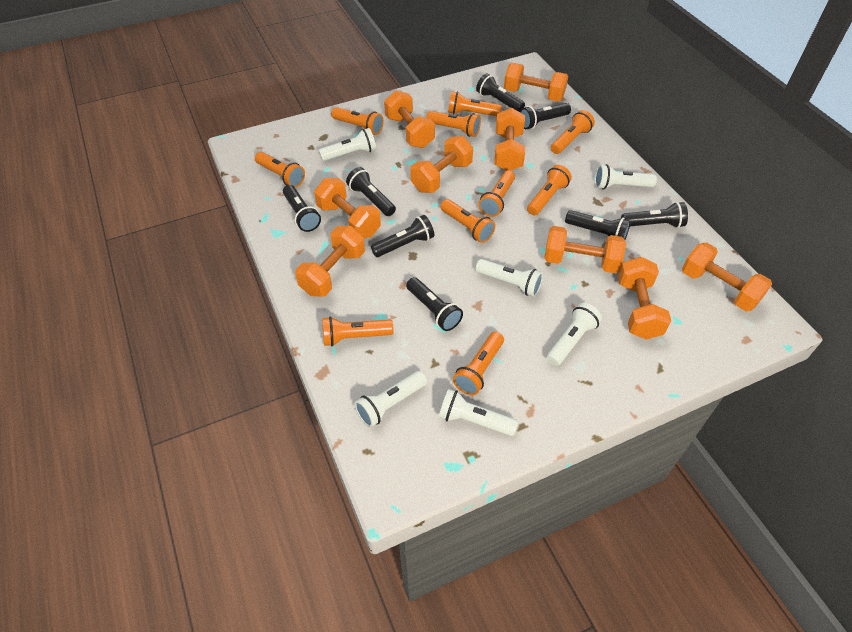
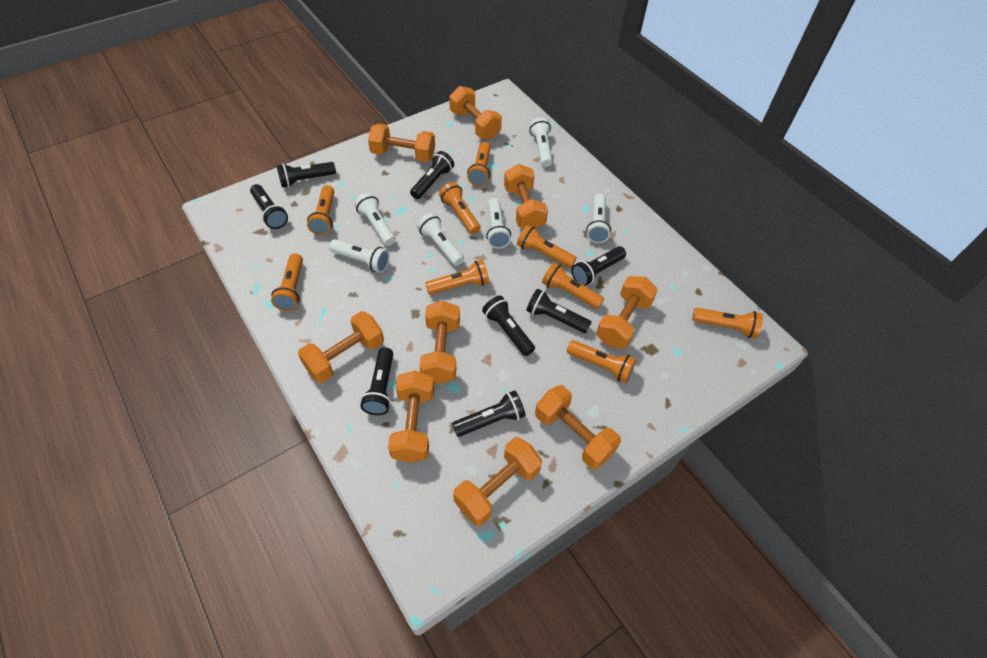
orange flashlight: [255,152,305,187] [322,316,394,346] [331,107,384,135] [426,111,481,137] [440,199,495,243] [448,91,502,116] [453,332,504,395] [479,170,515,217] [527,165,572,215] [551,110,595,154] = 10 -> [271,253,303,311] [307,185,334,235] [425,260,489,295] [439,182,481,234] [467,142,491,186] [517,225,576,268] [542,262,604,309] [567,340,636,383] [692,308,763,338] = 9

